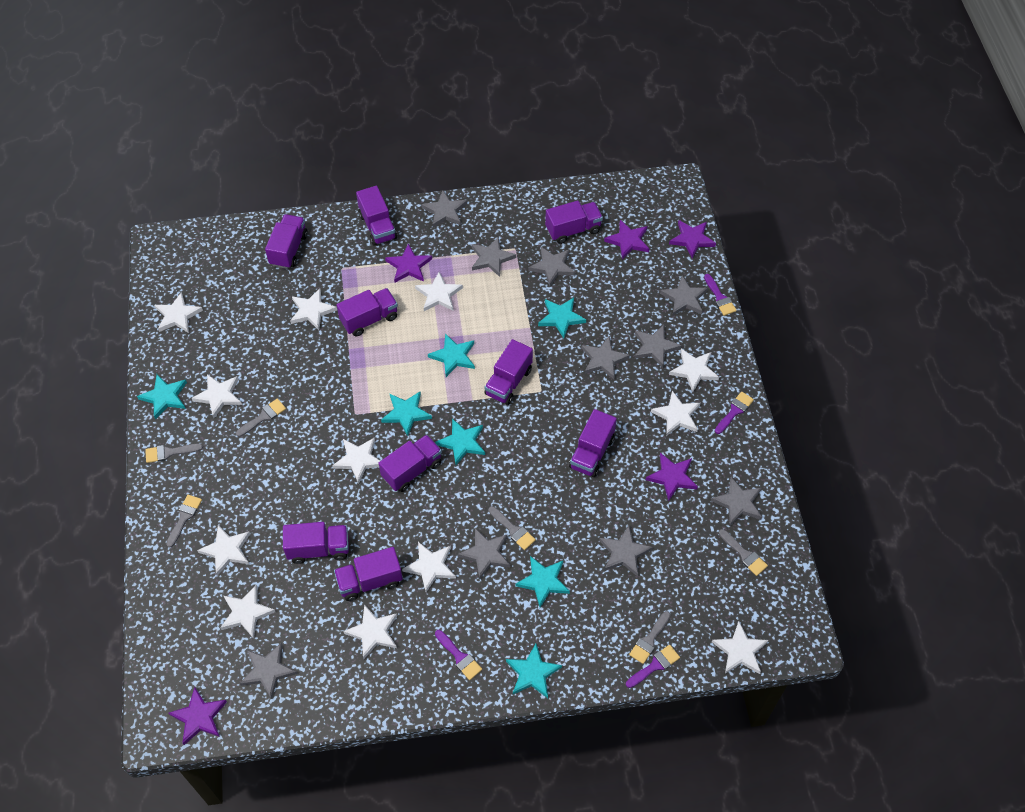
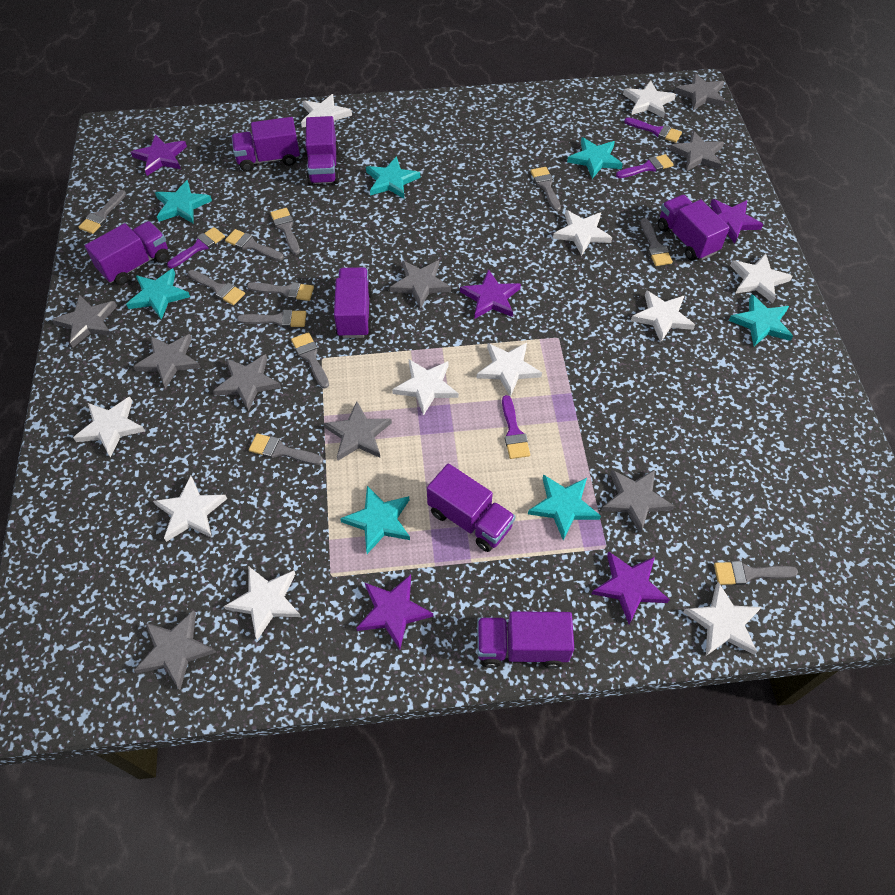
grey brush: [145,443,203,463] [166,495,202,547] [236,399,286,437] [489,506,536,550] [629,611,670,664] [719,529,768,576] = 6 -> [78,190,126,234] [188,270,245,305] [225,229,284,261] [237,310,306,328] [247,282,314,301] [249,433,323,465] [271,208,300,255] [291,332,329,388] [530,167,561,211] [641,218,673,266] [714,561,798,585] = 11
grey star: [240,643,297,699] [422,191,467,228] [458,528,510,580] [471,236,516,277] [529,247,575,286] [581,336,630,379] [599,526,653,577] [634,325,682,368] [660,276,708,315] [711,477,762,526] = 10 -> [52,295,117,347] [133,334,201,389] [134,610,216,690] [213,354,281,411] [323,401,392,461] [390,260,451,309] [601,470,675,534] [670,131,724,171] [674,73,725,110] = 9
purple truck: [265,214,308,269] [283,522,349,564] [334,547,403,601] [337,288,398,336] [356,186,397,246] [379,435,442,492] [485,339,533,405] [545,201,603,244] [569,409,617,477] = 9 -> [85,221,169,285] [231,117,300,172] [306,116,339,185] [334,267,373,338] [427,464,516,552] [477,611,574,668] [658,195,730,260] = 7
white star: [154,292,203,333] [192,374,242,418] [197,525,250,576] [220,585,275,639] [290,289,337,330] [332,437,380,484] [343,604,397,659] [402,542,456,592] [415,272,463,311] [651,391,701,436] [669,349,719,392] [712,622,769,674] = 12 -> [73,397,145,458] [153,476,227,542] [224,566,301,640] [301,94,352,127] [392,359,458,416] [477,343,542,397] [553,210,612,256] [623,80,676,118] [631,290,695,342] [683,582,762,656] [730,253,793,303] = 11

